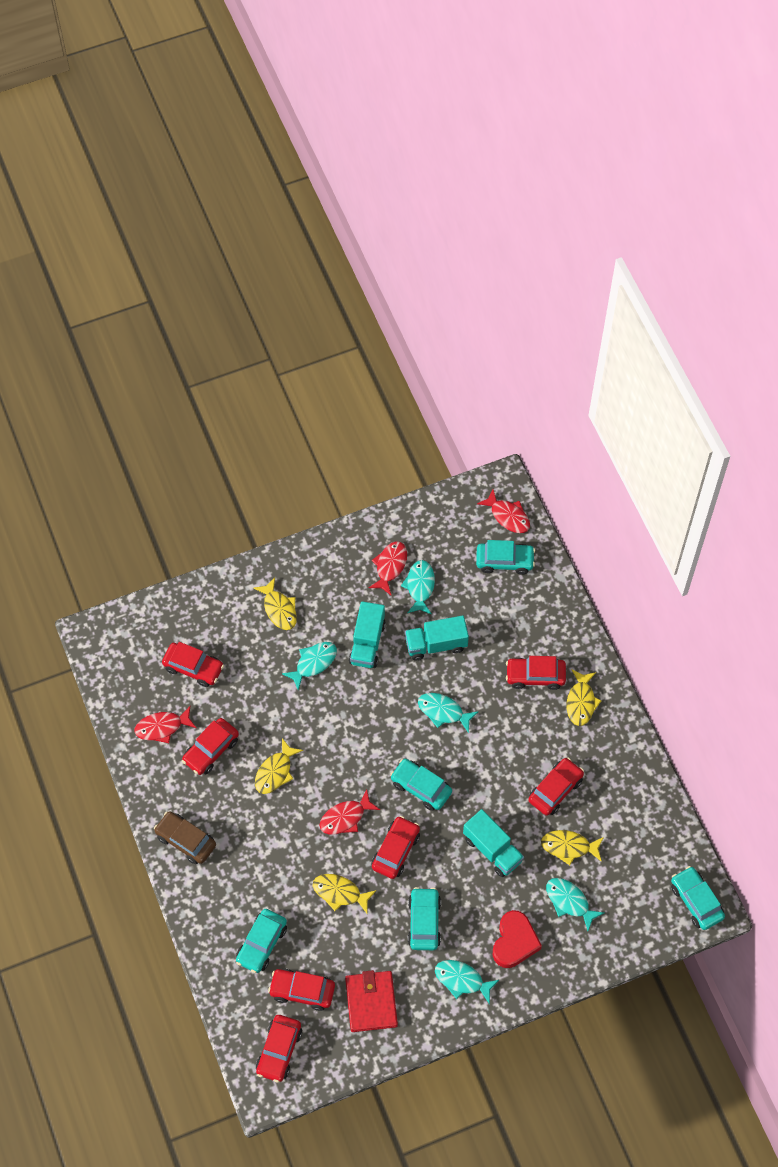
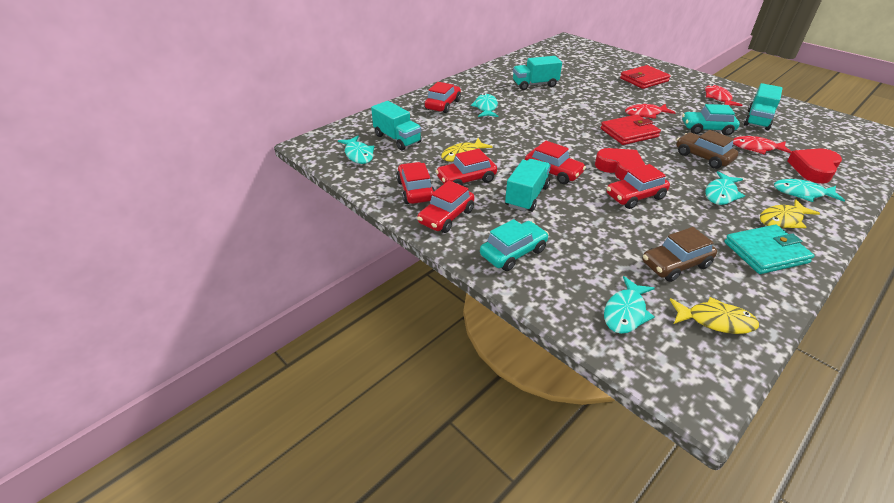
brown car: [154,811,216,864] = 1 -> [642,227,717,282] [676,130,739,169] = 2
red car: [162,642,224,687] [182,718,239,775] [256,1015,302,1083] [268,969,335,1011] [372,816,420,879] [506,656,566,690] [528,757,584,816] = 7 -> [396,162,435,204] [417,181,474,233] [425,82,461,113] [436,149,497,186] [525,141,586,184] [607,164,670,209] = 6
red fish: [134,706,196,743] [319,790,380,835] [369,541,407,595] [477,489,530,533] = 4 -> [625,104,675,119] [705,85,743,106] [733,136,792,155] = 3
red heart: [493,910,542,968] = 1 -> [595,148,645,180] [787,148,842,184] = 2
red wallet: [345,970,398,1032] = 1 -> [600,114,661,145] [620,65,671,89] = 2
turquoise car: [236,909,287,973] [390,759,452,811] [408,887,441,950] [476,540,535,575] [671,866,725,930] = 5 -> [480,219,549,271] [682,104,740,135] = 2
turquoise truck: [349,601,386,668] [405,616,469,660] [463,809,524,877] = 3 -> [371,101,422,150] [505,159,551,212] [513,56,562,90] [744,83,783,130] = 4
turquoise wallet: none = 0 -> [724,225,815,274] = 1
yellow fish: [254,578,297,630] [255,738,303,794] [313,874,376,913] [541,830,604,865] [567,670,601,726] = 5 -> [441,138,493,162] [670,297,759,334] [760,199,820,228] = 3

